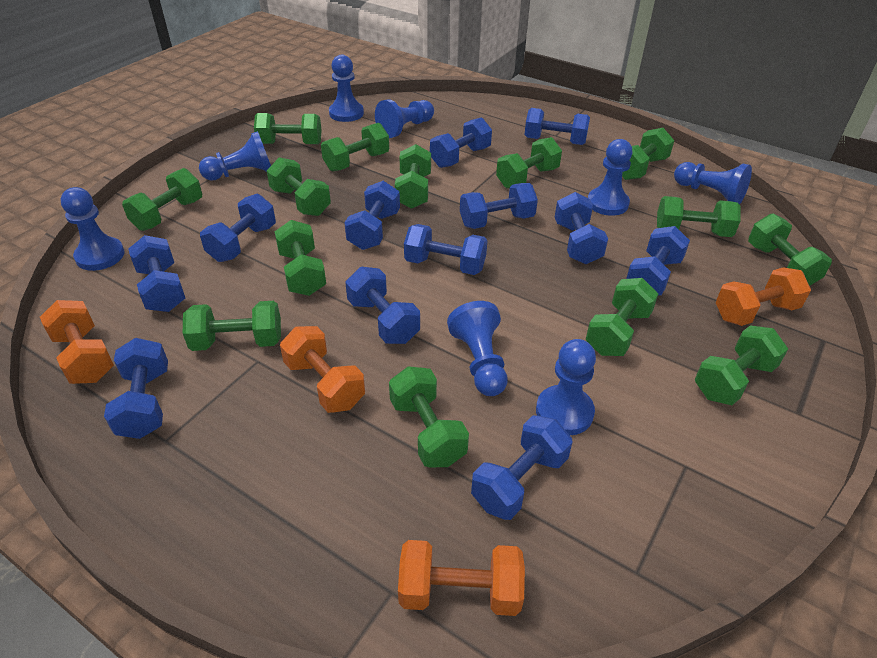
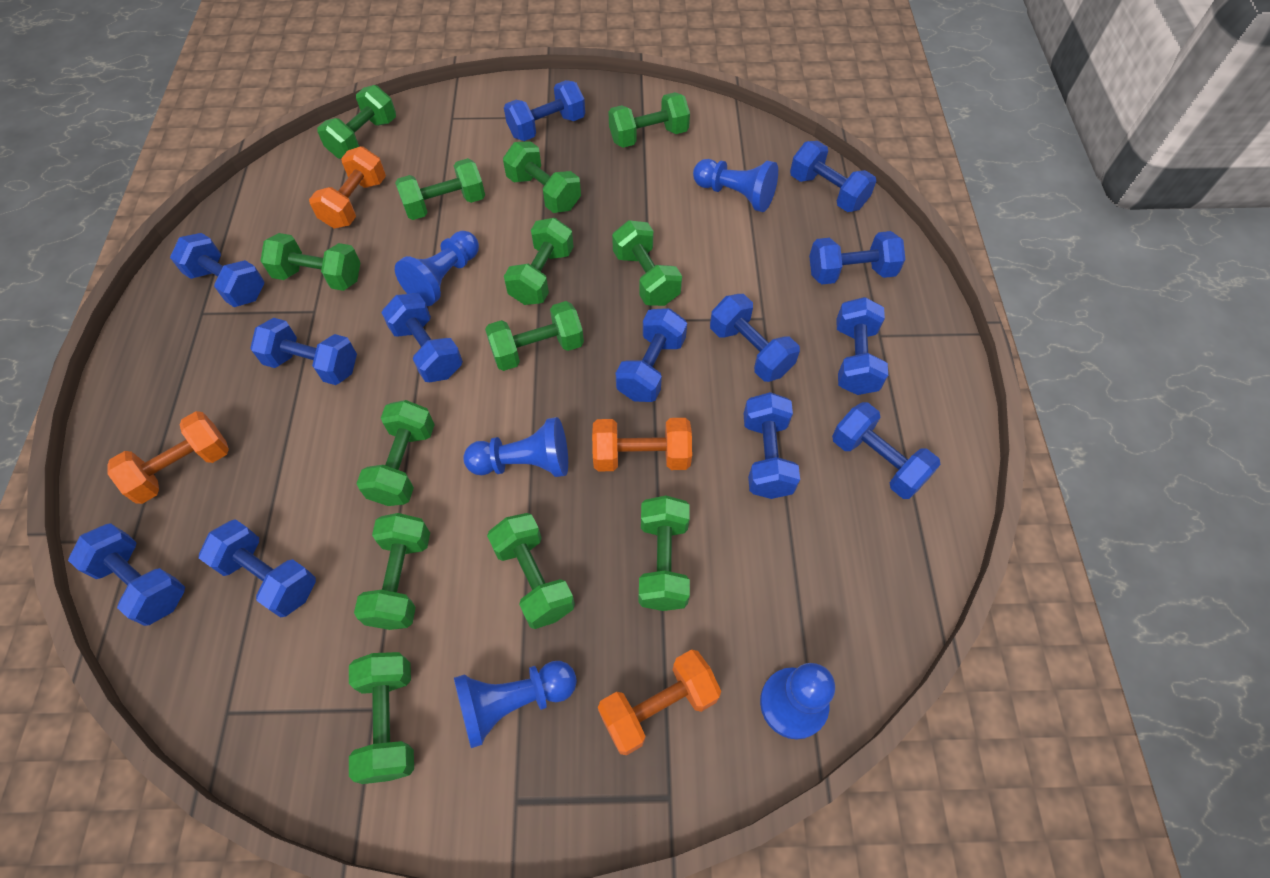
blue dumbbell: [104,338,168,439] [128,235,185,312] [200,194,276,262] [344,181,400,250] [345,267,420,344] [404,224,488,275] [430,117,492,168] [460,183,538,229] [471,415,573,520] [524,108,590,145] [555,192,608,264] [626,226,690,295] = 12 -> [68,523,185,626] [170,233,264,307] [199,519,316,618] [250,318,357,385] [381,293,463,382] [504,80,585,141] [616,308,687,402] [710,294,800,382] [744,392,800,499] [790,141,876,212] [809,231,905,285] [832,402,941,499] [836,297,888,395] = 13
blue pawn: [61,187,125,271] [199,131,271,181] [329,55,364,122] [375,99,434,138] [447,301,507,396] [536,339,596,435] [588,139,632,216] [674,162,752,204] = 8 -> [395,231,479,306] [454,661,577,748] [463,417,568,477] [693,159,778,212] [760,663,835,739] = 5
green dumbbell: [122,168,202,231] [183,301,281,351] [254,113,322,144] [267,157,331,216] [274,220,326,296] [321,123,389,171] [389,366,469,467] [395,144,431,209] [496,137,562,188] [586,278,658,356] [622,128,674,180] [657,196,740,237] [695,325,788,405] [748,213,832,286] = 14 -> [261,233,361,291] [317,85,396,159] [349,652,414,784] [354,513,430,630] [356,400,435,506] [395,158,485,220] [485,301,584,371] [487,513,575,629] [503,141,581,213] [504,218,574,305] [608,92,690,148] [612,220,682,306] [639,496,690,611] = 13

